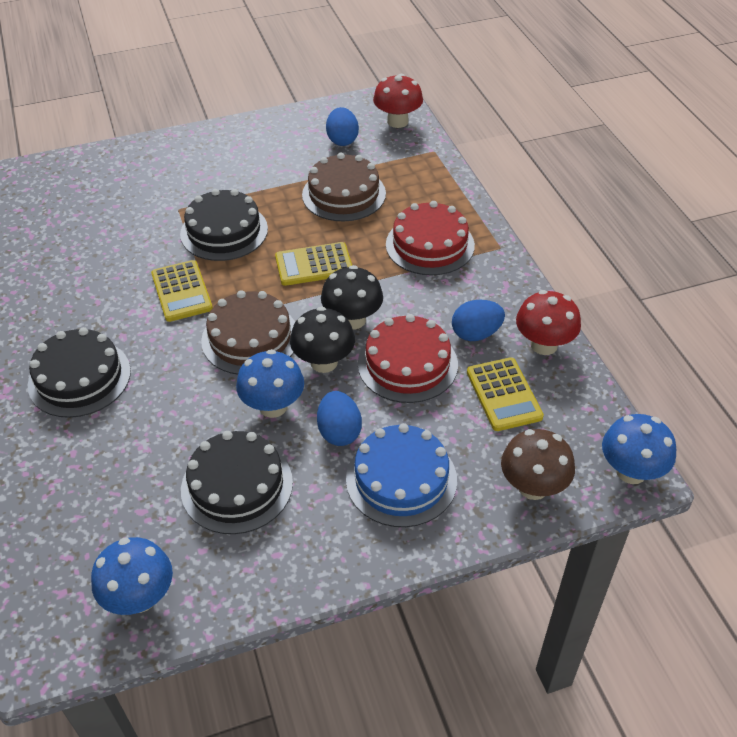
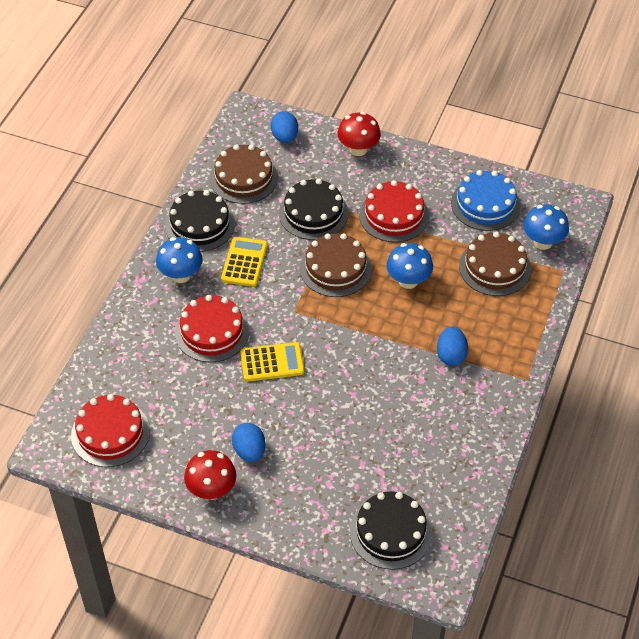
black mushroom: [290,306,355,373] [321,265,383,330] = 2 -> none = 0
brown cake: [201,290,295,375] [302,153,386,221] = 2 -> [210,144,278,204] [300,233,372,297] [459,232,531,296] = 3
brown mushroom: [501,429,575,500] = 1 -> none = 0
red cake: [358,314,458,403] [386,201,475,275] = 2 -> [71,394,150,467] [175,295,249,362] [359,180,429,242] = 3
yellow calculator: [151,260,213,322] [275,242,352,286] [467,357,544,431] = 3 -> [221,237,268,287] [240,342,304,382] = 2

